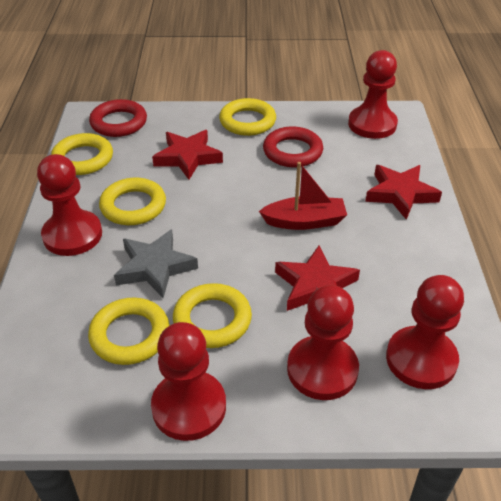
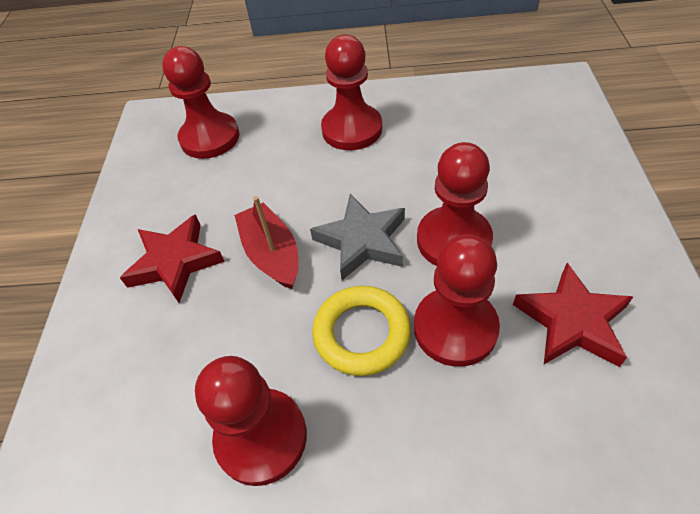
red ring: [89,99,147,137] [263,126,323,167] = 2 -> none = 0
red star: [152,130,223,180] [275,246,360,311] [365,165,442,220] = 3 -> [120,214,225,303] [513,263,633,367] = 2
yellow ring: [51,133,113,175] [88,297,170,365] [99,178,166,225] [173,283,252,348] [219,98,276,136] = 5 -> [312,286,411,376] = 1

